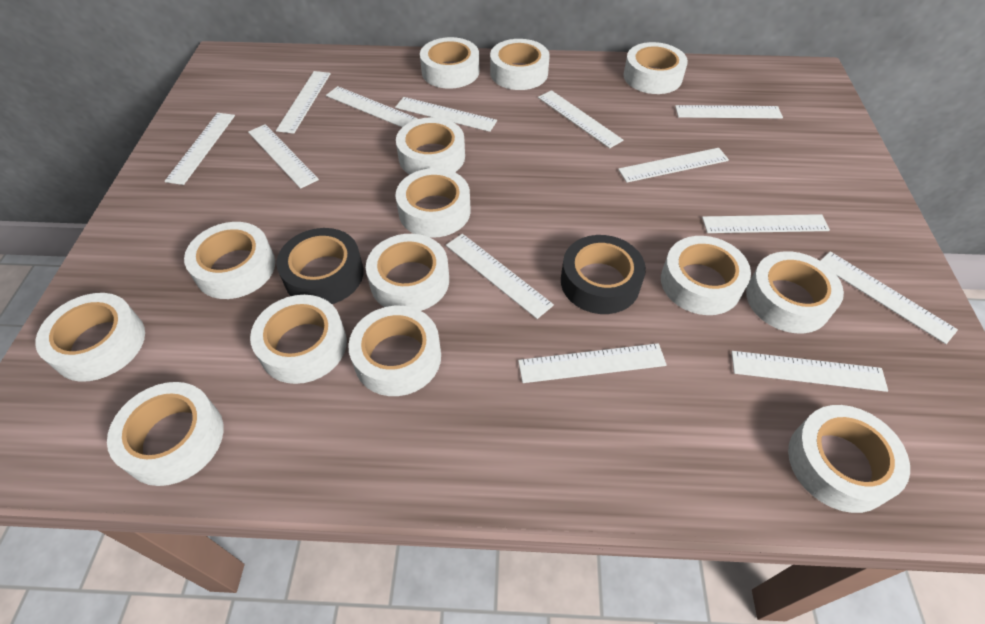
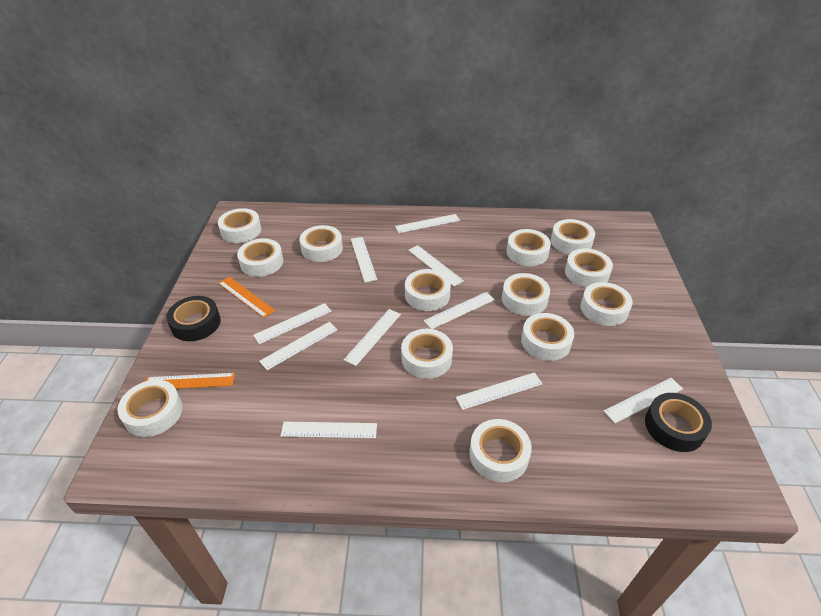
orange ruler: none = 0 -> [146,373,235,389] [218,277,275,318] = 2
white ruler: [164,113,235,185] [248,124,319,189] [276,71,331,134] [326,86,418,127] [395,97,497,132] [446,234,554,319] [518,343,667,383] [538,90,623,148] [618,148,729,183] [675,105,783,119] [702,214,830,233] [731,351,888,392] [820,251,958,344] = 13 -> [253,303,332,344] [259,322,338,370] [281,422,377,438] [344,309,401,366] [351,237,377,282] [395,214,460,233] [408,245,464,286] [424,292,495,329] [456,372,542,410] [604,378,683,423] = 10
white tape: [35,293,145,382] [107,382,224,486] [184,222,275,299] [250,295,347,384] [348,306,441,396] [366,234,449,311] [396,117,465,174] [396,168,471,238] [420,37,479,89] [490,39,550,90] [623,42,688,94] [661,236,751,315] [746,251,844,333] [788,405,910,513] = 14 -> [118,380,183,437] [218,208,261,243] [237,238,283,277] [300,225,343,262] [401,329,453,379] [405,269,451,311] [469,419,532,482] [502,273,550,316] [506,229,551,266] [521,313,574,361] [551,219,595,254] [565,248,613,288] [581,282,633,326] = 13

